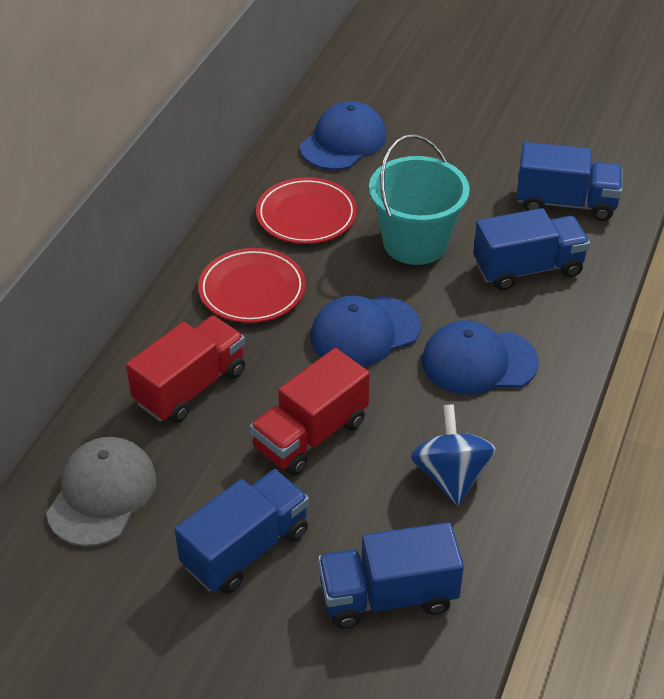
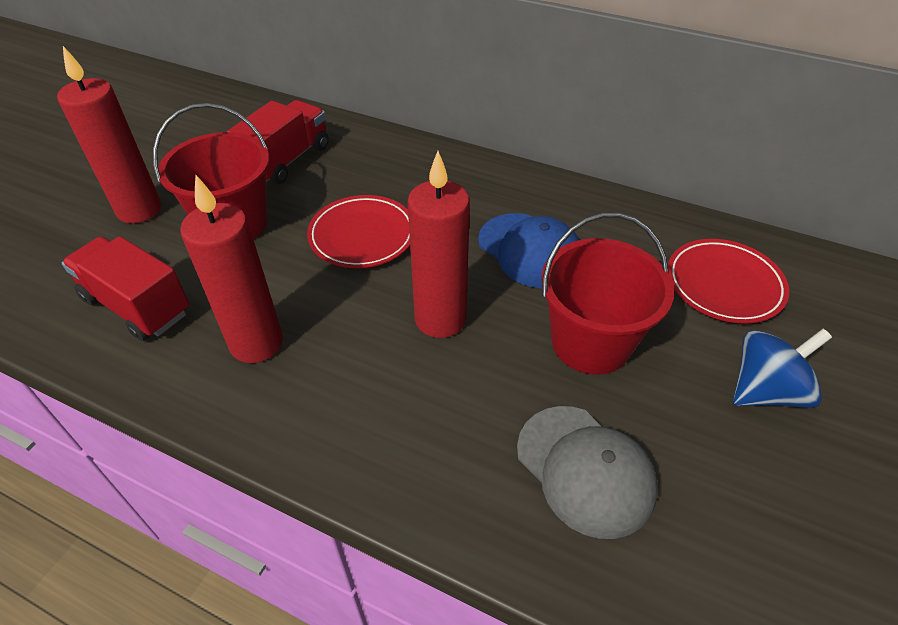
blue cap: [300,101,386,170] [310,295,421,367] [422,320,539,395] = 3 -> [478,213,579,288] = 1
blue truck: [175,469,309,594] [318,522,464,629] [473,208,590,291] [516,142,623,221] = 4 -> none = 0
red bucket: none = 0 -> [153,103,269,239] [541,213,674,375] = 2
red candle: none = 0 -> [57,46,161,223] [180,175,283,363] [408,151,470,338] = 3
turquoise bucket: [369,134,470,265] = 1 -> none = 0

